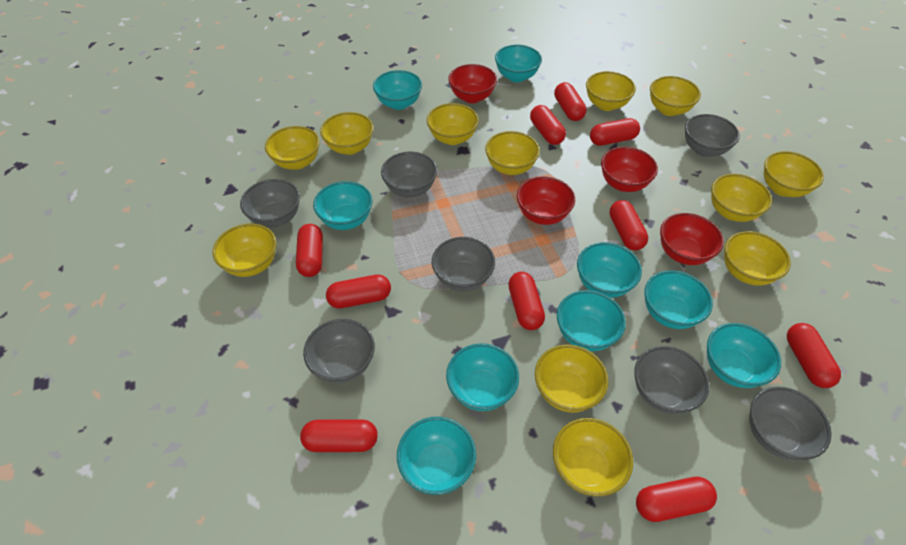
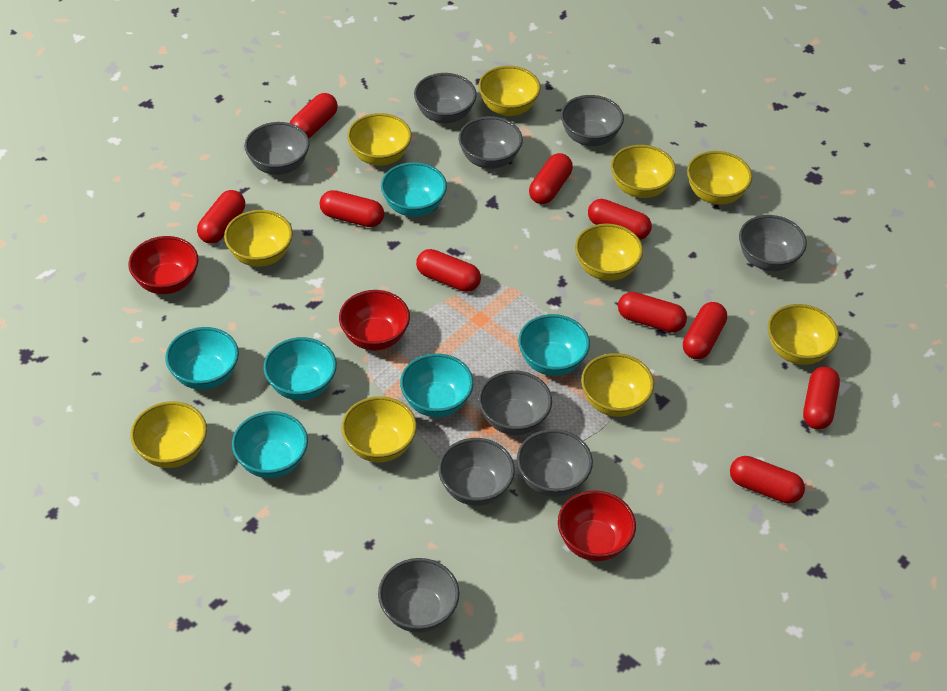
grey bowl: [240,179,300,228] [303,319,375,383] [381,152,437,197] [432,237,495,292] [634,346,710,414] [685,114,740,157] [749,386,832,460] = 7 -> [244,122,310,175] [378,558,460,633] [414,73,477,124] [438,438,515,506] [459,116,523,169] [478,370,552,435] [517,429,593,497] [561,95,624,146] [739,215,807,271] = 9
red bowl: [448,64,497,103] [517,176,575,225] [601,147,658,192] [660,213,724,265] = 4 -> [128,236,199,294] [339,290,410,351] [558,490,636,561] = 3
turquoise bowl: [313,181,373,230] [373,70,422,110] [397,417,476,495] [446,343,519,411] [495,45,542,82] [557,290,626,351] [577,242,642,298] [644,270,713,329] [707,323,781,388] = 9 -> [165,327,239,390] [232,411,308,478] [263,337,337,400] [381,162,447,217] [400,353,474,417] [518,314,590,376] = 6
yellow bowl: [213,223,277,277] [265,126,320,170] [320,112,373,155] [427,103,479,145] [485,131,540,175] [535,345,608,412] [553,418,633,496] [586,71,636,111] [650,76,701,116] [711,174,772,222] [724,231,791,286] [764,151,824,197] = 12 -> [130,401,207,468] [224,210,293,267] [342,396,417,462] [347,113,412,166] [478,66,541,116] [575,223,643,281] [581,353,654,417] [611,145,676,198] [687,151,752,205] [768,304,839,365] = 10

